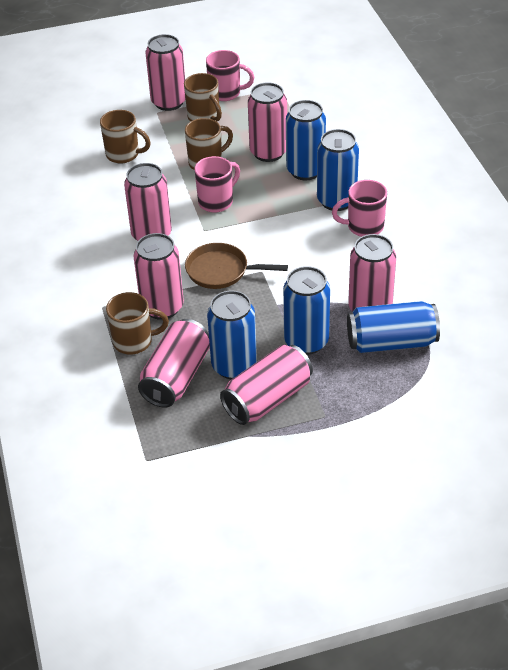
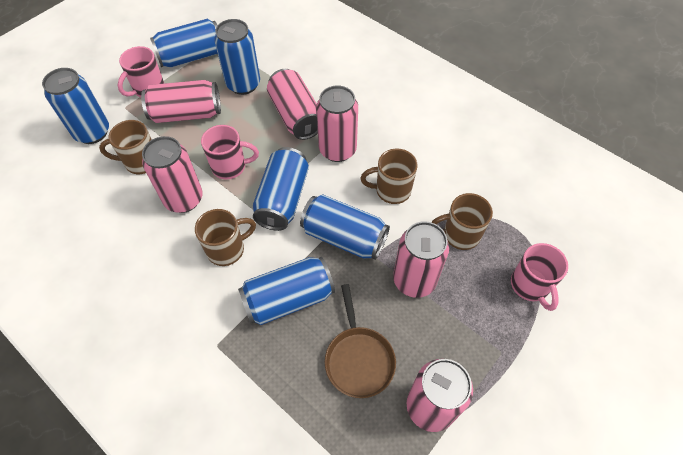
blue can: [207,290,257,380] [283,266,330,355] [286,100,326,180] [317,129,359,211] [347,301,440,353] = 5 -> [42,68,109,144] [150,19,218,67] [214,19,260,95] [238,257,335,325] [253,147,309,231] [300,195,390,260] = 6
pink can: [124,163,172,241] [134,233,184,320] [138,319,210,408] [145,34,186,111] [220,345,313,425] [248,82,287,162] [348,234,396,312] = 7 -> [141,80,221,123] [142,136,203,213] [267,69,318,140] [316,85,358,162] [393,221,449,298] [407,359,473,432] = 6

